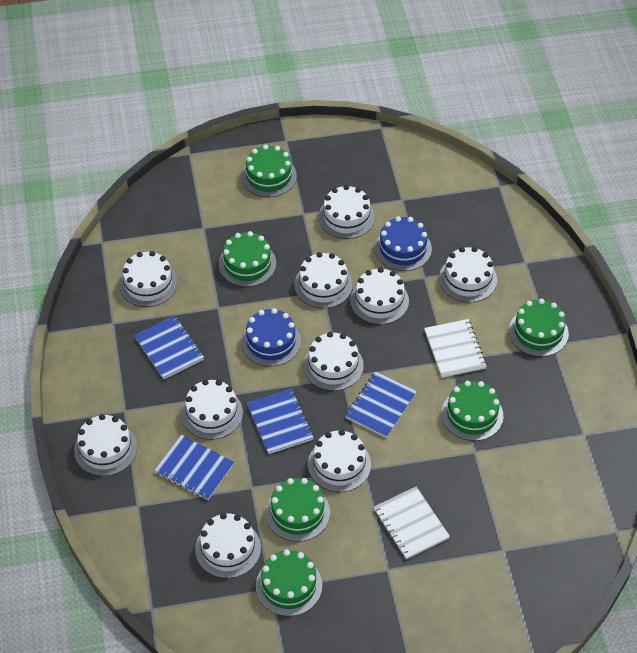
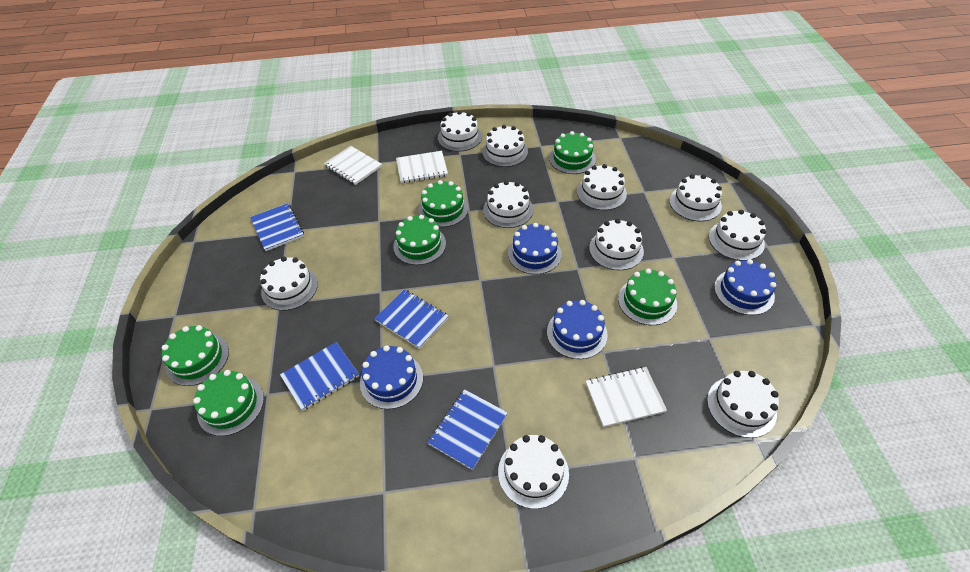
blue cake: [241,308,301,367] [374,216,432,271] = 2 -> [360,345,423,409] [508,223,562,275] [547,300,608,359] [714,259,776,315] = 4
white notebook: [373,486,450,559] [424,319,487,378] = 2 -> [324,146,382,185] [396,151,448,183] [586,367,667,427] = 3

